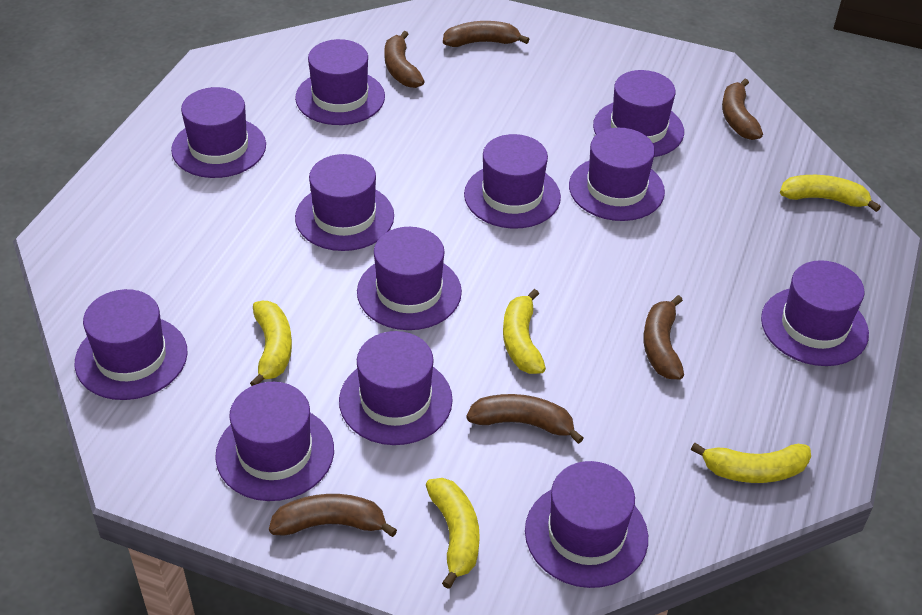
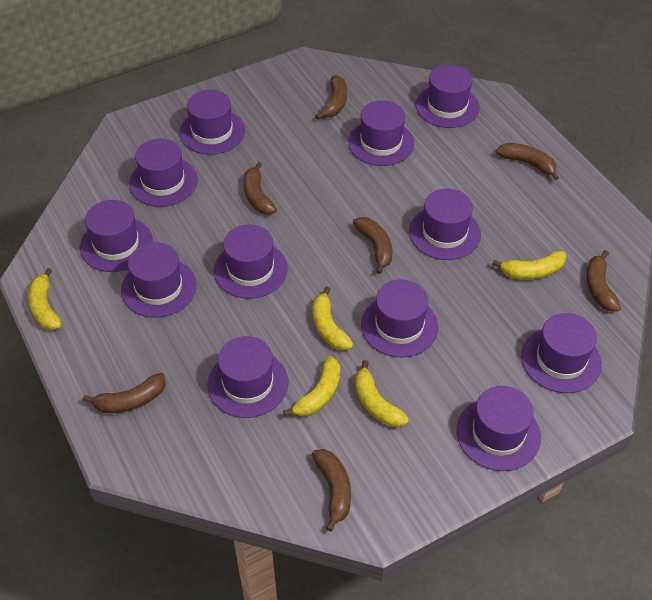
brown banana: [269,494,397,537] [384,31,425,88] [443,21,529,47] [466,394,584,444] [643,295,684,379] [722,79,763,140] = 6 -> [83,373,166,413] [244,162,277,215] [312,449,351,532] [315,75,347,120] [353,217,392,274] [496,143,559,180] [586,250,621,311] = 7

